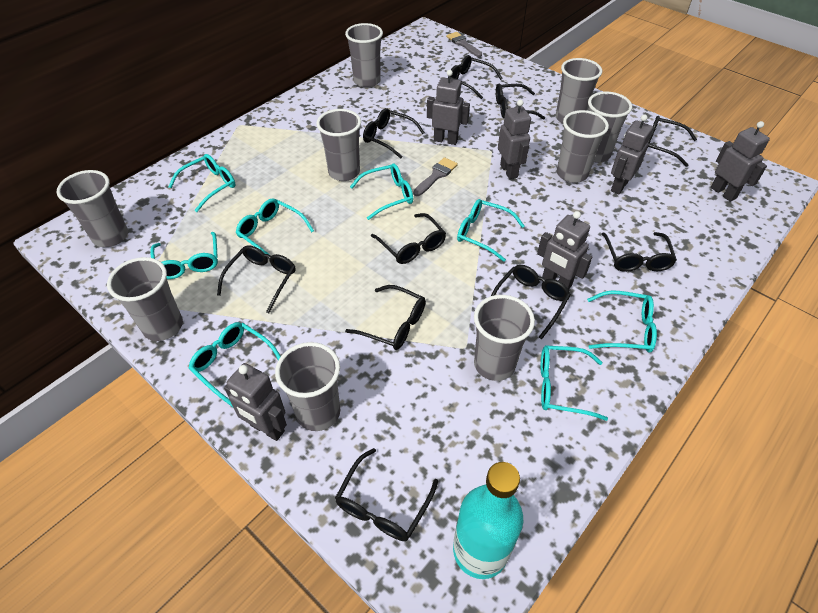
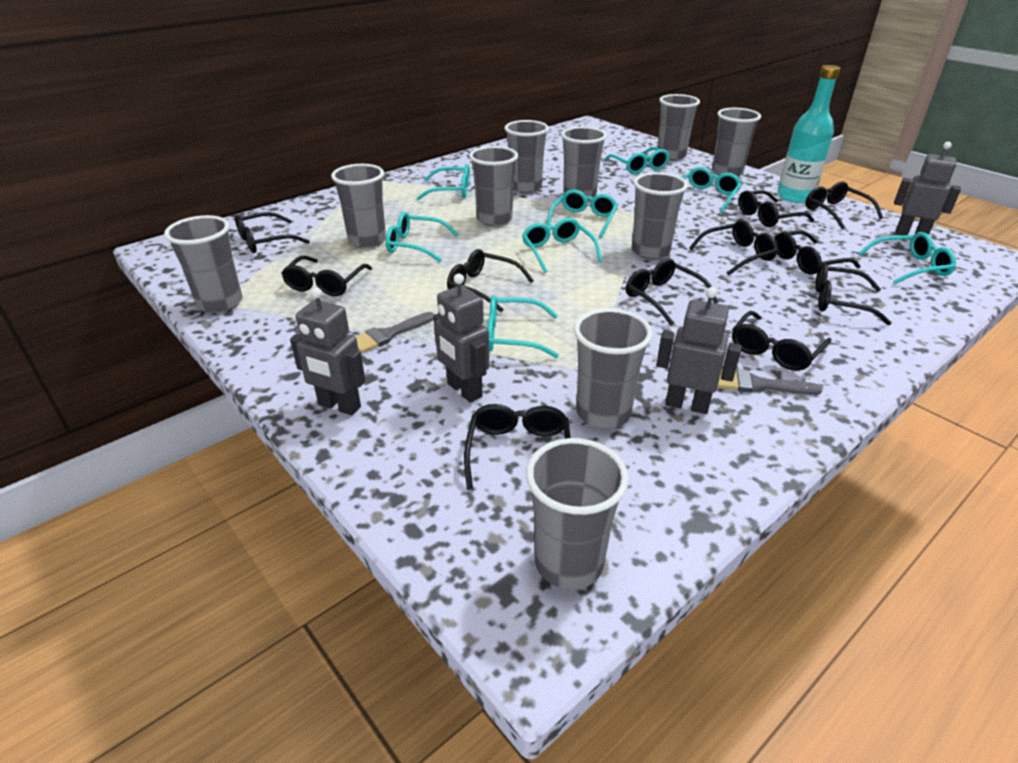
black glasses: [217,245,296,313] [335,448,438,541] [345,285,426,350] [363,108,425,158] [371,213,446,264] [448,55,503,99] [491,265,571,340] [496,84,545,120] [602,232,677,272] [646,116,697,167] = 10 -> [235,212,310,253] [281,256,372,296] [447,249,534,312] [464,404,571,490] [626,258,718,325] [689,220,778,276] [732,311,832,371] [738,190,814,227] [775,230,860,275] [805,182,883,229] [815,263,891,325] = 11
grey cup: [57,170,128,247] [107,257,183,341] [275,342,340,431] [316,109,361,181] [345,23,383,88] [474,295,535,381] [555,58,602,124] [557,110,609,183] [588,92,632,163] = 9 -> [164,215,242,313] [331,164,386,248] [469,146,518,226] [504,120,549,194] [526,438,629,589] [561,126,607,201] [574,308,653,429] [632,172,688,259] [657,94,700,161] [712,108,761,176] = 10
grey robot: [224,363,287,441] [427,70,470,145] [498,100,531,179] [537,211,592,289] [611,114,653,194] [711,121,770,202] = 6 -> [290,287,366,415] [433,274,489,403] [656,287,741,414] [894,142,961,235] = 4

